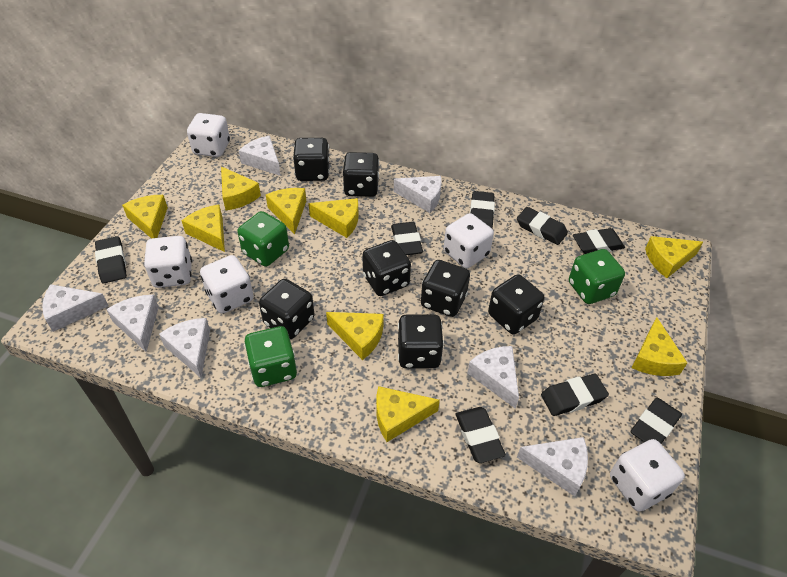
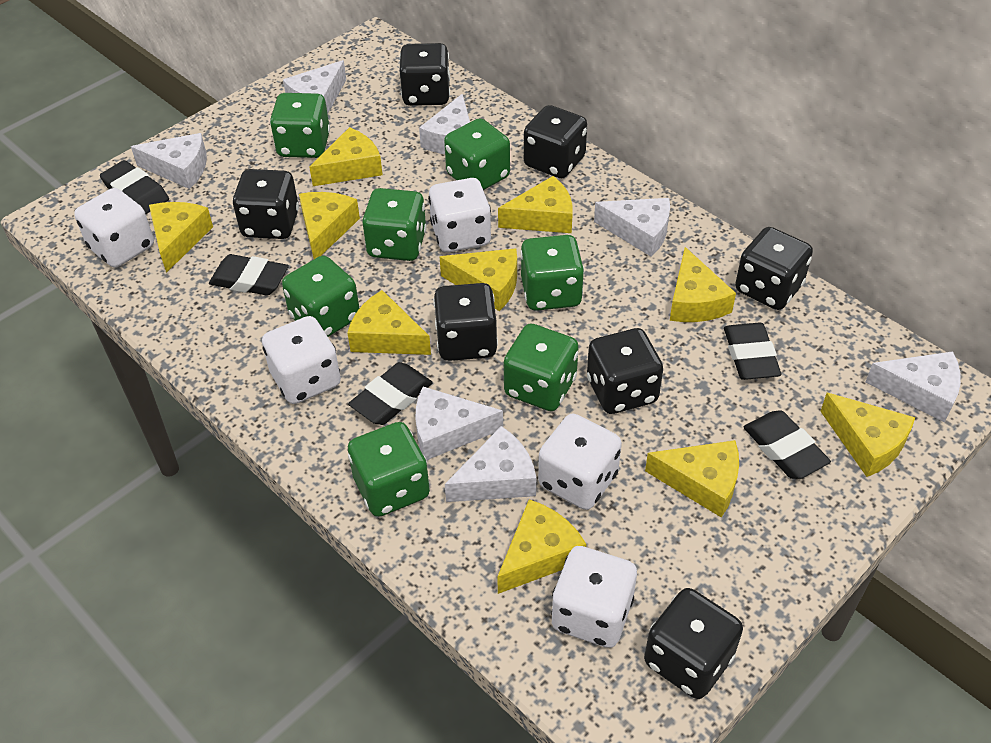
black eraser: [95,236,127,283] [391,222,423,255] [456,407,506,463] [470,191,495,228] [517,207,568,245] [541,374,609,416] [573,228,625,254] [630,398,682,444] = 8 -> [100,160,169,214] [209,254,289,296] [348,362,433,425] [724,322,781,380] [744,410,831,479] = 5
green dice: [237,211,289,267] [244,326,297,387] [569,249,625,304] = 3 -> [270,93,330,158] [282,256,360,337] [348,422,430,517] [362,188,427,261] [444,118,510,190] [504,324,579,411] [520,235,584,311] = 7
yellow cheese: [122,195,168,239] [182,204,225,252] [221,166,261,210] [266,188,306,234] [308,198,359,238] [326,312,384,360] [376,386,440,442] [632,317,687,376] [645,236,703,278] = 9 -> [149,202,213,273] [299,192,360,259] [309,127,383,186] [347,290,431,355] [440,248,517,311] [497,499,586,594] [498,176,573,233] [645,440,739,518] [670,247,736,322] [820,393,915,477] = 10

